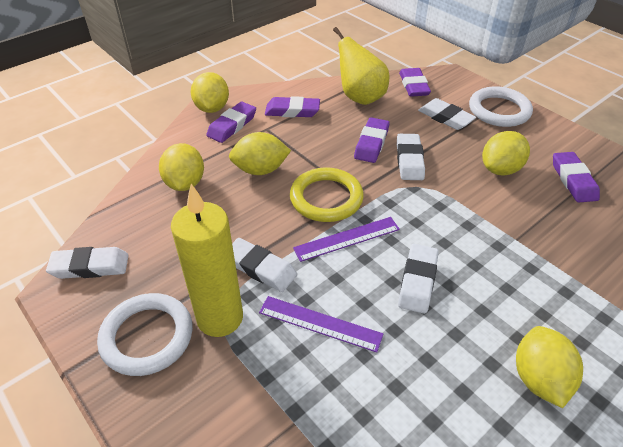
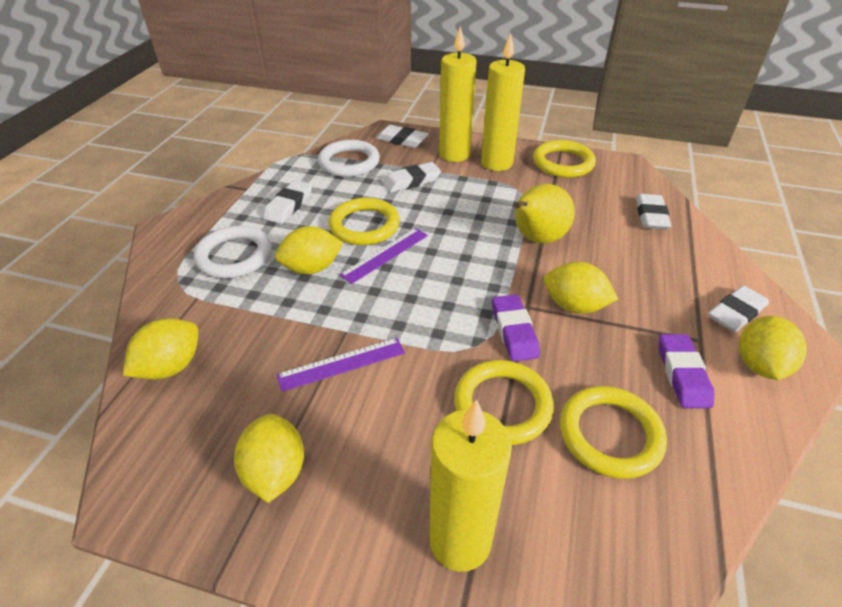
purple eraser: [206,102,256,143] [265,96,320,117] [354,117,390,163] [399,68,431,97] [553,152,600,203] = 5 -> [492,294,540,362] [659,334,714,408] = 2
yellow candle: [171,184,243,337] = 1 -> [430,399,512,572] [439,26,476,162] [481,33,525,171] = 3
yellow ring: [290,167,364,222] = 1 -> [329,198,400,245] [454,360,554,445] [533,140,596,178] [560,386,667,479] = 4

